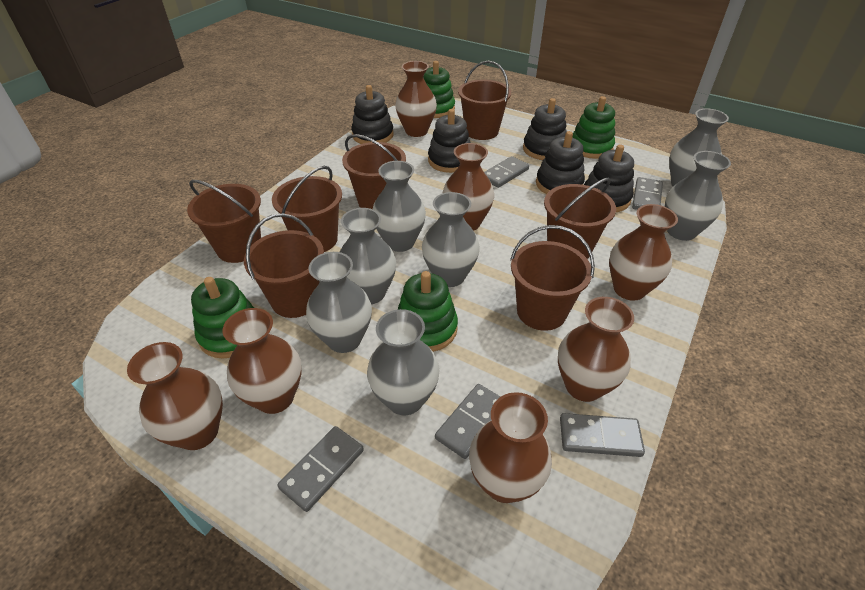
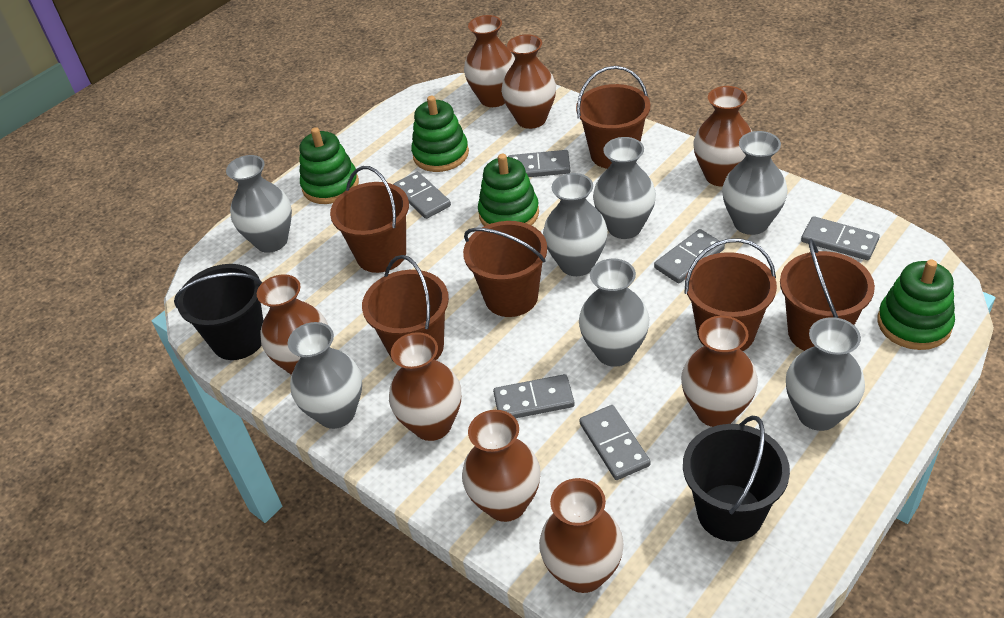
black bucket: none = 0 -> [174,264,263,360] [683,416,790,542] = 2
black stacking toy: [351,85,394,144] [428,109,471,173] [523,98,567,160] [536,131,585,194] [584,144,634,212] = 5 -> none = 0
brown bucket: [187,180,261,263] [244,213,324,318] [272,166,342,252] [342,134,406,209] [458,61,511,140] [510,225,595,331] [544,177,616,259] = 7 -> [330,166,409,273] [362,255,449,364] [463,221,547,317] [576,66,650,169] [685,238,777,351] [780,239,875,351] = 6
brown vase: [127,342,223,450] [222,308,302,414] [395,61,437,137] [443,143,494,231] [469,392,552,503] [558,297,634,402] [609,204,678,301] = 7 -> [257,274,328,375] [389,332,461,441] [462,410,541,522] [464,15,515,107] [501,34,556,129] [539,478,624,593] [681,316,758,427] [693,86,752,186] = 8
grey domino: [278,426,364,512] [435,384,500,459] [484,156,529,188] [560,413,645,457] [632,177,663,210] = 5 -> [393,172,451,219] [493,374,575,418] [508,150,570,177] [579,405,651,480] [654,229,725,283] [801,216,879,260] = 6

